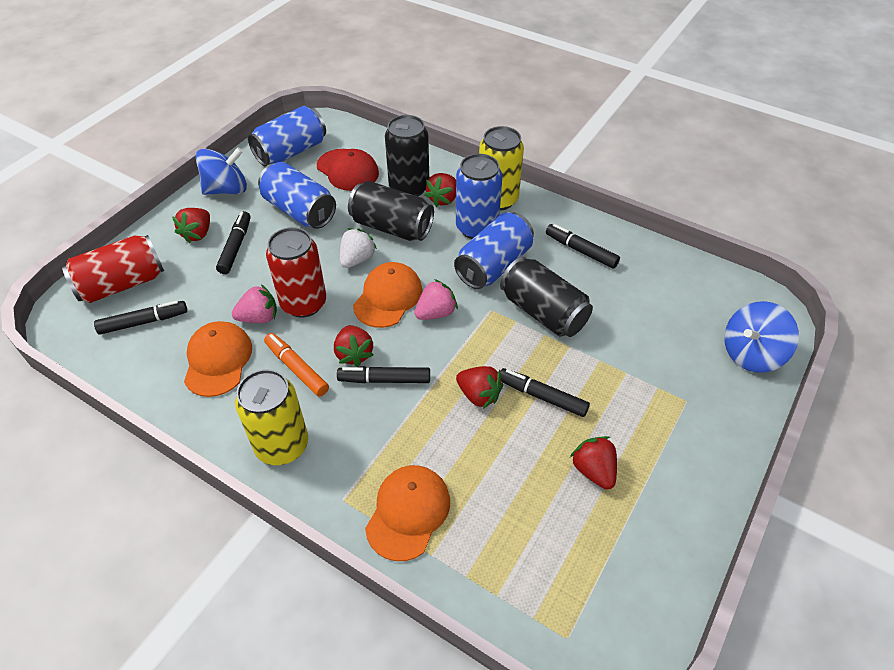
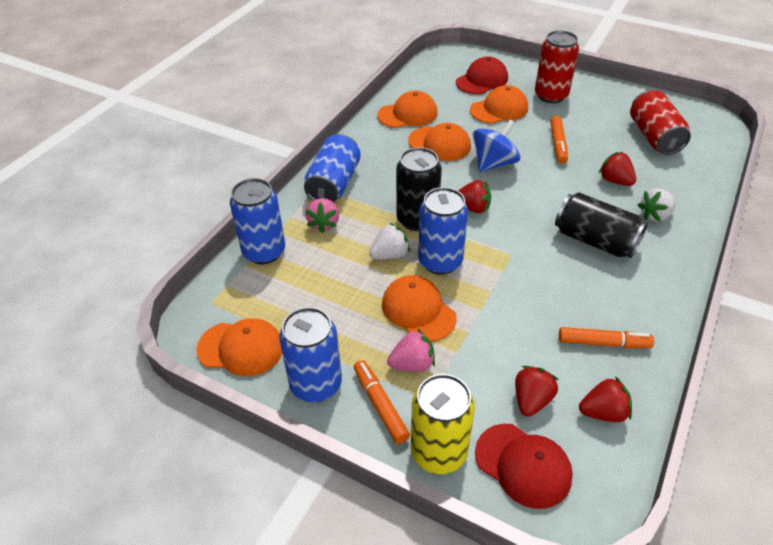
black can: [348,181,434,241] [385,115,429,196] [500,257,593,337] = 3 -> [396,147,442,231] [555,192,648,258] = 2
black marker: [94,301,187,335] [216,211,251,274] [337,366,430,383] [500,368,590,417] [546,224,620,269] = 5 -> none = 0
blue spinning top: [195,147,247,195] [724,301,799,373] = 2 -> [473,120,520,172] = 1
orange cap: [184,321,252,397] [353,262,423,328] [365,465,450,561] = 3 -> [196,318,282,376] [377,91,438,128] [382,275,457,342] [408,123,471,161] [470,85,528,124] = 5
orange marker: [264,333,329,397] = 1 -> [354,360,410,444] [550,116,568,163] [559,327,654,348] = 3
red cap: [317,149,379,191] = 1 -> [456,57,508,94] [475,424,573,509] = 2
red strawberry: [172,208,210,243] [334,325,373,367] [425,173,456,207] [456,366,503,409] [570,436,617,490] = 5 -> [458,180,491,213] [515,366,559,417] [579,376,632,422] [599,152,636,186] = 4
white strawberry: [340,228,377,268] = 1 -> [369,223,410,260] [638,188,676,222] = 2
yellow can: [235,369,308,465] [479,126,524,211] = 2 -> [411,374,475,474] = 1

